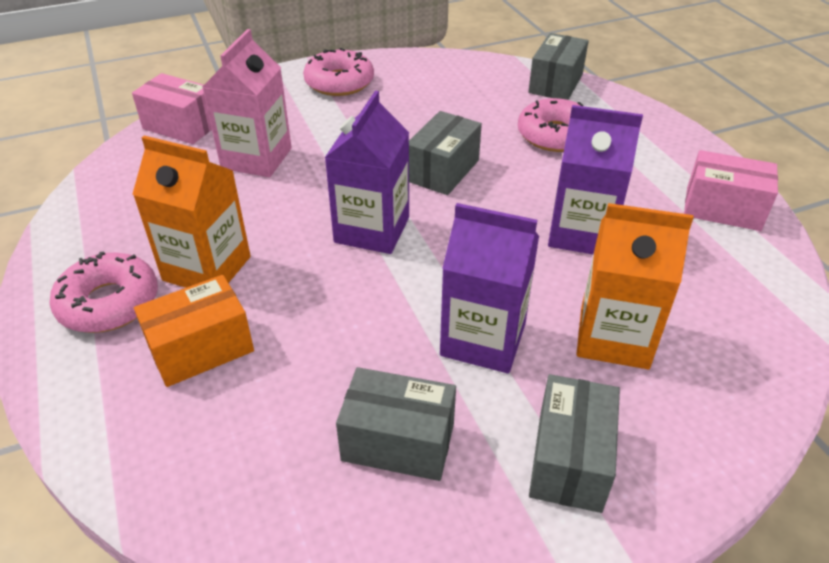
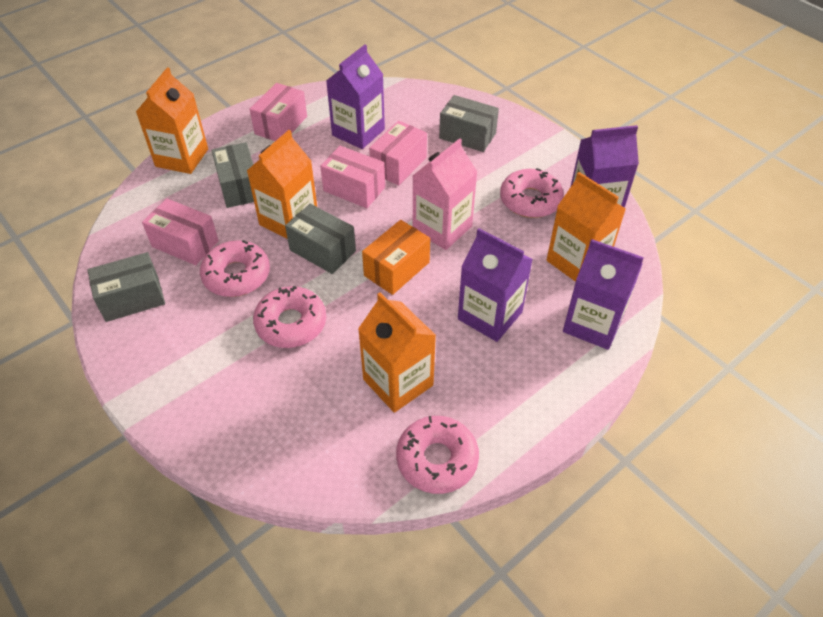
orange carton: [132,136,251,288] [576,203,693,369] = 2 -> [136,67,208,174] [247,130,317,239] [358,293,436,413] [547,172,626,282] = 4
pink box: [132,73,212,144] [684,150,778,231] = 2 -> [142,198,219,265] [249,83,307,141] [320,146,385,208] [369,121,427,185] = 4
pink donut: [49,252,158,333] [303,48,374,96] [518,98,583,152] = 3 -> [200,240,270,297] [253,286,326,348] [396,416,479,494] [500,168,564,218] = 4
purple carton: [325,91,409,254] [440,203,539,374] [548,105,643,254] = 3 -> [326,45,385,149] [458,228,533,342] [563,239,644,350] [571,125,639,208] = 4

